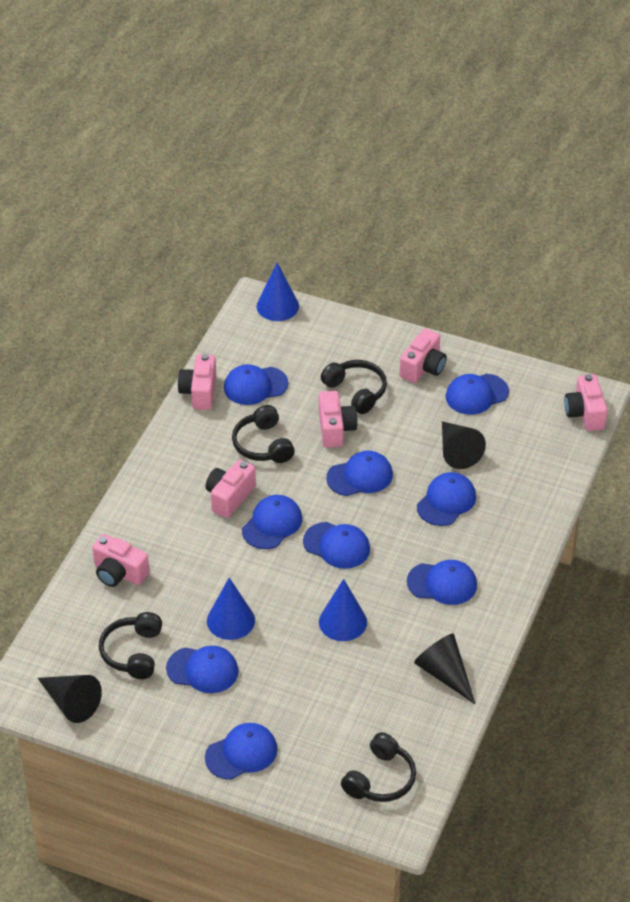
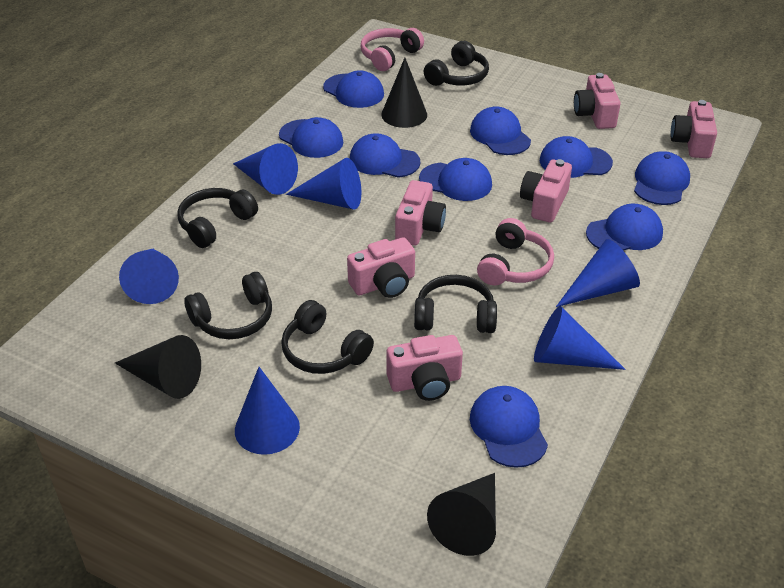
black headphones: [99,612,162,679] [232,405,295,463] [321,360,387,414] [341,732,416,802] = 4 -> [177,188,258,248] [184,272,272,339] [281,300,374,374] [414,275,497,333] [424,41,489,86] = 5
blue cone: [207,578,255,640] [257,263,299,321] [319,579,367,641] = 3 -> [119,249,179,304] [233,143,298,195] [235,367,300,455] [286,158,361,209] [534,306,626,370] [556,239,640,307] = 6
pink headphones: none = 0 -> [361,28,424,71] [477,218,554,285] = 2

